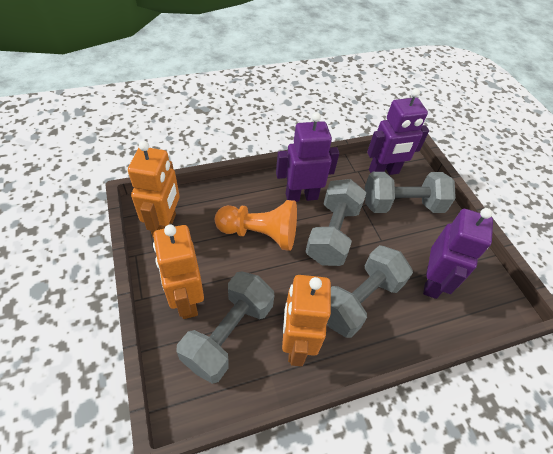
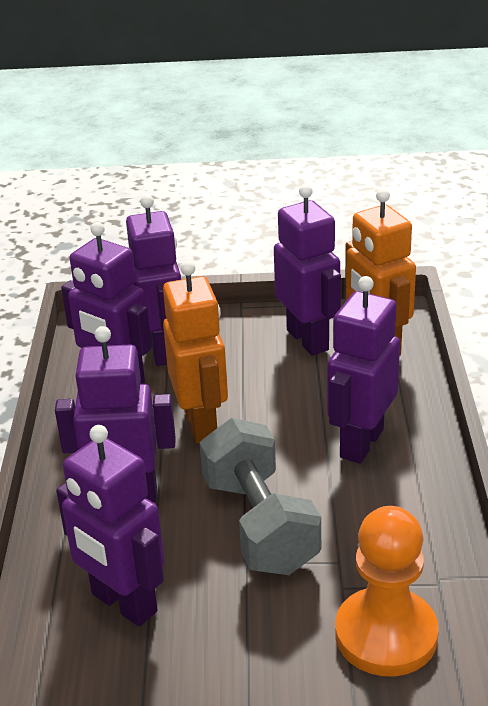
grey dumbbell: [177,271,274,384] [305,179,366,266] [327,245,413,338] [365,172,456,213] = 4 -> [200,418,321,575] = 1
orange robot: [128,141,180,239] [153,225,204,319] [282,275,331,366] = 3 -> [163,261,228,444] [345,189,416,356] = 2
purple robot: [276,112,339,202] [367,88,429,175] [423,208,493,299] = 3 -> [55,326,176,503] [56,425,165,626] [61,222,152,384] [126,195,181,366] [274,184,341,355] [327,276,400,464] = 6

